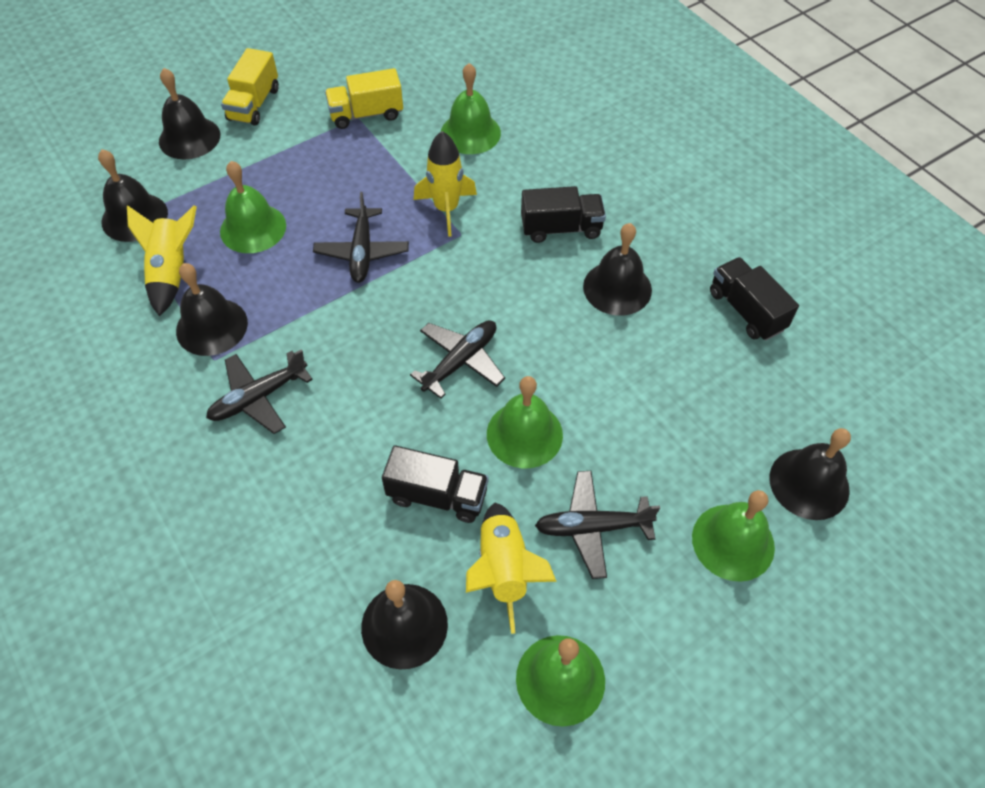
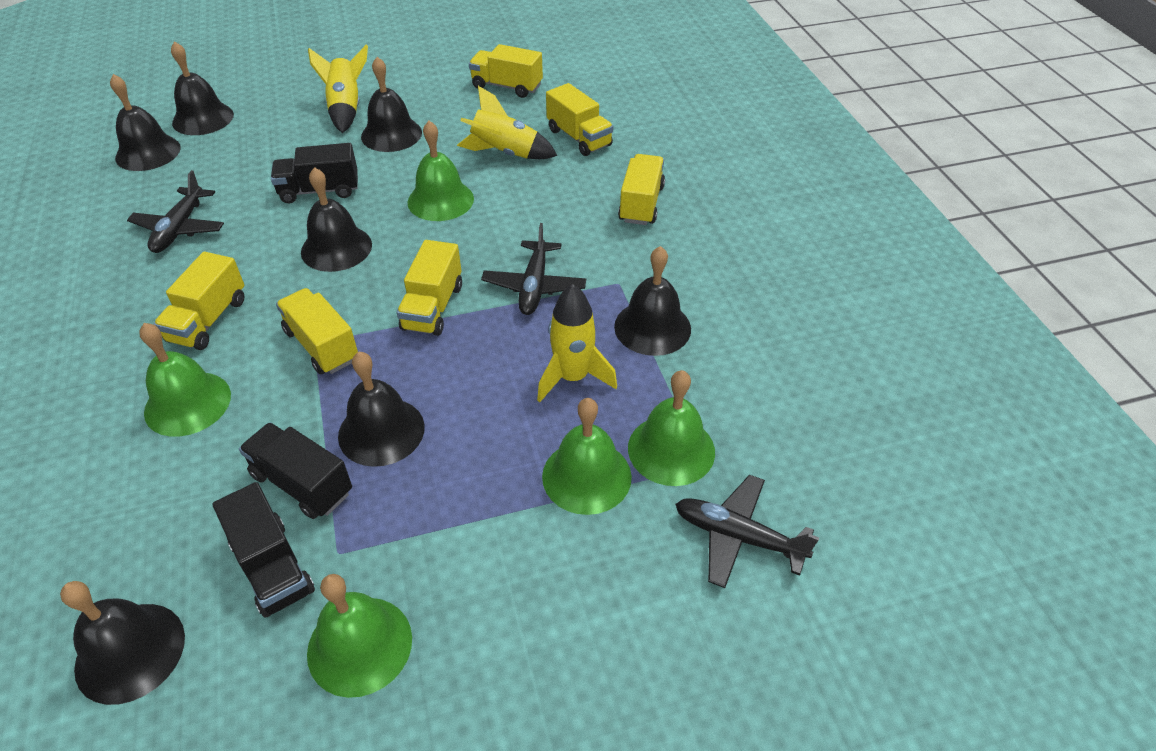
black bell: [98,149,168,242] [159,68,221,159] [176,263,248,356] [361,580,448,670] [583,223,652,316] [769,428,851,520] = 6 -> [60,581,185,705] [110,74,181,171] [171,41,234,135] [301,167,372,272] [338,352,425,467] [361,57,422,152] [614,246,691,356] = 7
black plane: [206,349,313,434] [313,192,409,283] [410,320,505,399] [535,471,660,579] = 4 -> [127,170,224,253] [481,223,586,315] [675,475,819,588] = 3
yellow truck: [221,48,279,126] [325,68,403,129] = 2 -> [153,252,245,350] [276,288,358,375] [397,240,462,336] [469,44,543,98] [546,83,613,156] [618,154,665,225] = 6

